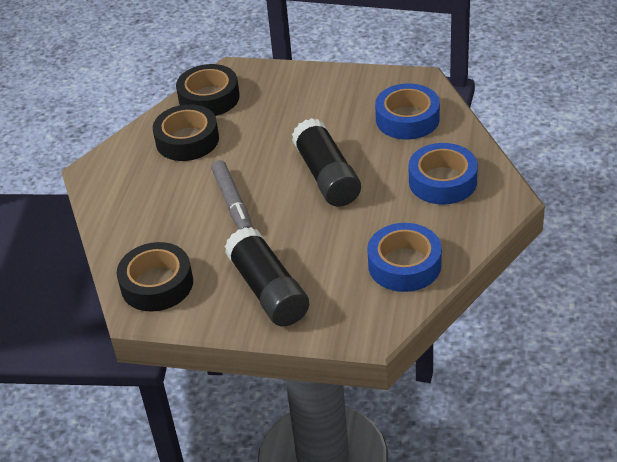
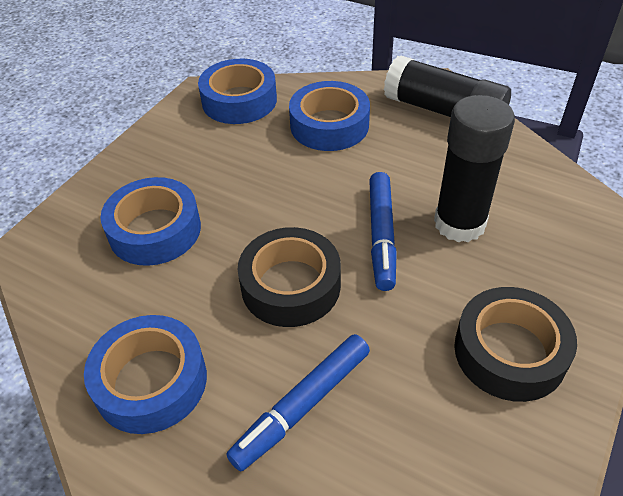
black tape: [117,242,193,312] [153,104,219,161] [176,64,240,116] = 3 -> [238,227,341,327] [454,287,577,402] = 2
blue marker: none = 0 -> [226,334,370,471] [369,172,397,291] = 2
blue tape: [367,223,442,292] [375,83,440,139] [409,143,478,205] = 3 -> [84,315,207,434] [100,177,201,266] [198,59,277,124] [289,81,370,151] = 4
grey marker: [211,160,253,230] = 1 -> none = 0

